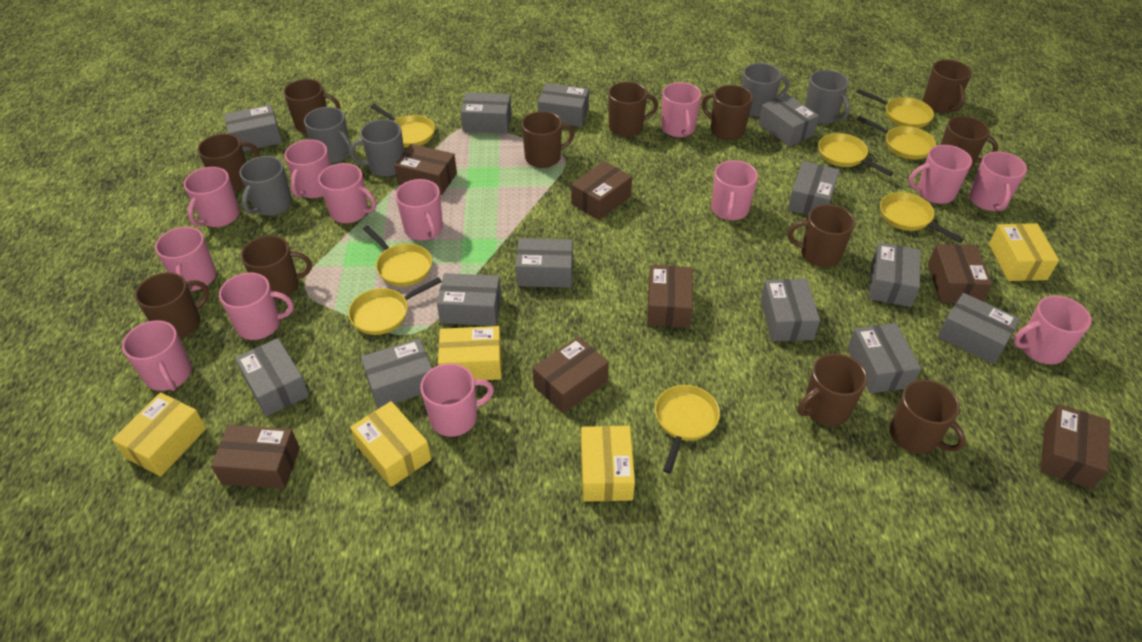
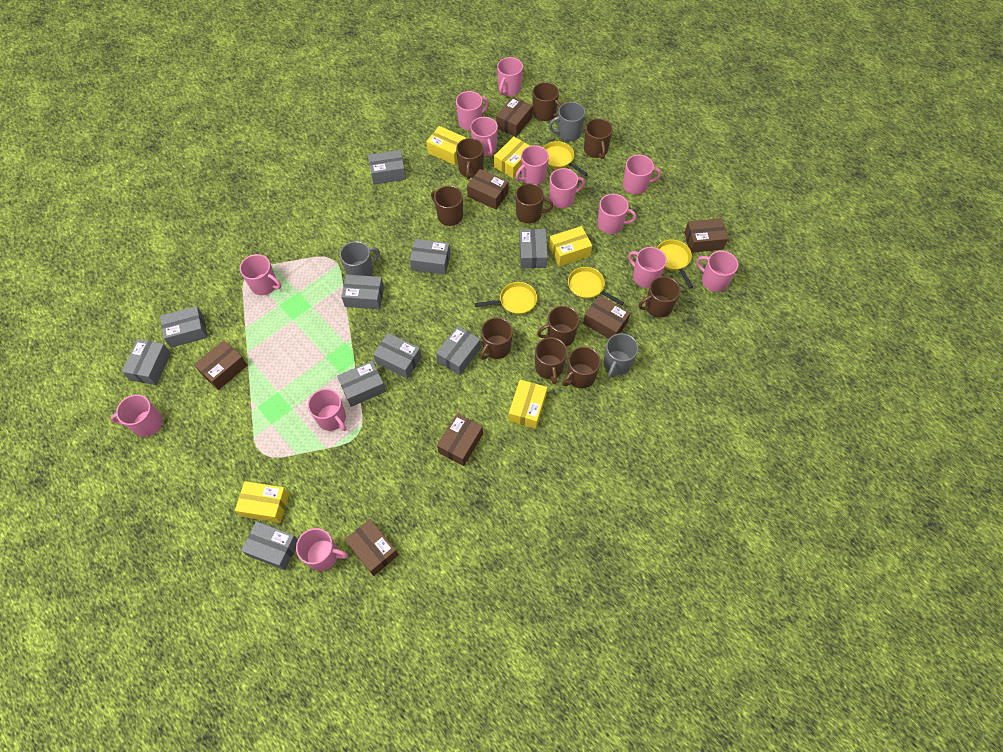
brown mug: [135,272,209,338] [198,134,259,191] [241,235,312,300] [283,79,341,134] [522,111,574,168] [608,82,658,137] [702,85,753,140] [788,204,855,267] [798,353,867,426] [890,380,966,454] [923,60,972,113] [940,116,998,171] = 12 -> [431,186,463,226] [456,138,484,179] [480,317,513,360] [515,183,553,223] [532,82,561,121] [535,337,567,384] [537,306,579,347] [562,346,601,388] [584,118,613,159] [638,276,681,318] = 10
grey box: [224,105,282,151] [235,338,309,417] [361,338,432,409] [437,273,501,326] [461,92,512,133] [516,238,573,288] [538,83,589,127] [758,94,819,147] [760,278,820,341] [788,161,840,216] [847,323,921,393] [869,242,921,307] [938,293,1020,364] = 13 -> [122,339,171,385] [160,306,208,348] [241,521,298,570] [337,361,386,407] [341,274,384,309] [368,150,406,185] [373,333,422,379] [410,239,450,275] [436,326,481,375] [519,229,548,268] = 10
grey mug: [239,156,292,216] [304,107,351,163] [350,119,404,177] [742,63,789,117] [805,70,850,124] = 5 -> [340,241,380,276] [549,102,585,141] [604,333,638,378] = 3
yellow pan: [348,277,442,335] [363,226,432,286] [371,104,435,148] [655,385,720,473] [818,133,893,176] [857,89,934,128] [857,116,936,160] [880,192,964,243] = 8 -> [475,282,537,315] [543,141,588,176] [568,267,624,306] [657,240,693,289] = 4

